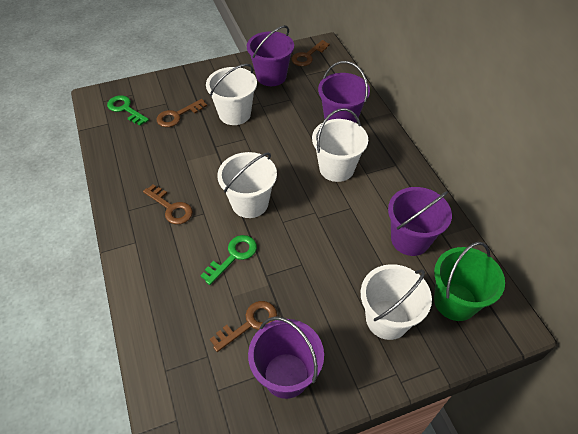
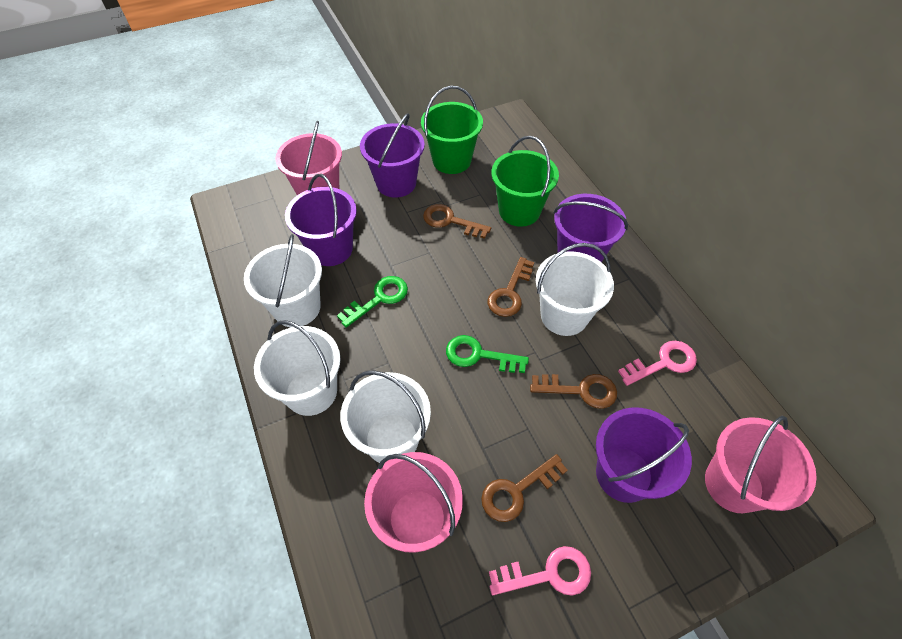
green bucket: [434,242,505,321] = 1 -> [421,86,483,174] [491,136,559,227] = 2
pink bucket: none = 0 -> [275,121,342,195] [364,452,463,553] [705,416,817,513] = 3
pink key: none = 0 -> [489,546,591,595] [618,341,697,386] = 2

